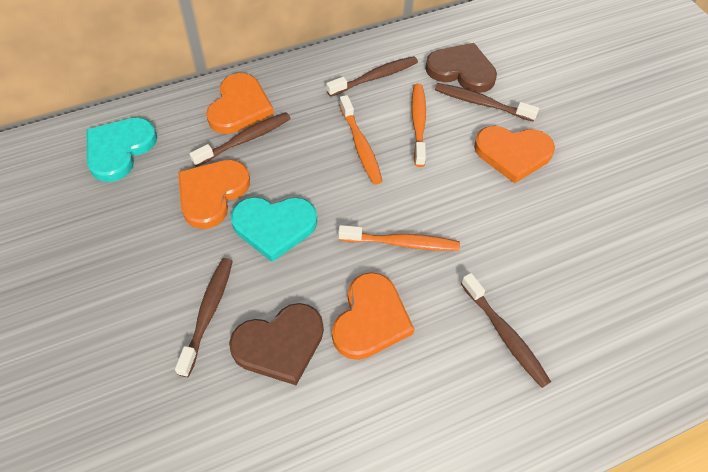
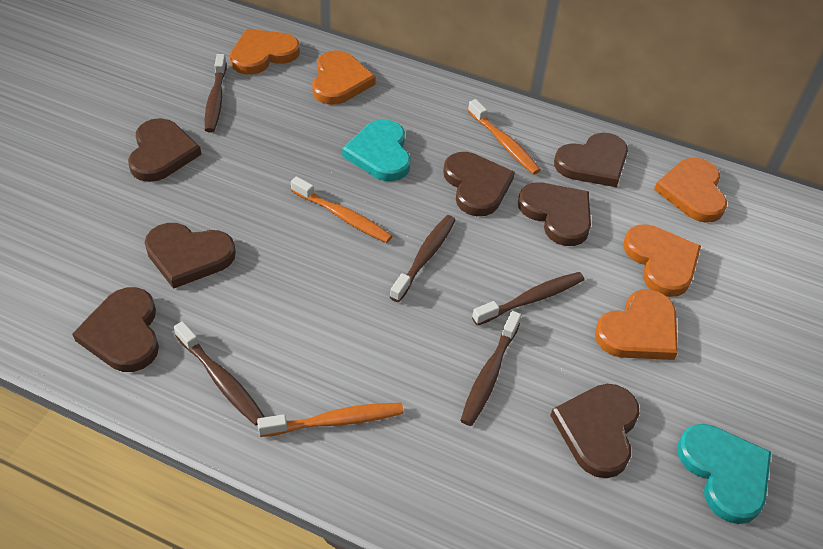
brown heart: [229,303,324,385] [425,43,497,93] = 2 -> [72,287,159,372] [128,118,202,182] [145,223,236,289] [443,152,515,216] [518,182,591,246] [550,384,640,478] [554,133,628,187] = 7
orange heart: [178,160,250,229] [206,73,274,134] [332,272,414,360] [474,126,555,183] = 4 -> [230,29,300,75] [312,50,376,105] [595,289,678,360] [623,224,701,297] [654,158,727,223] = 5

